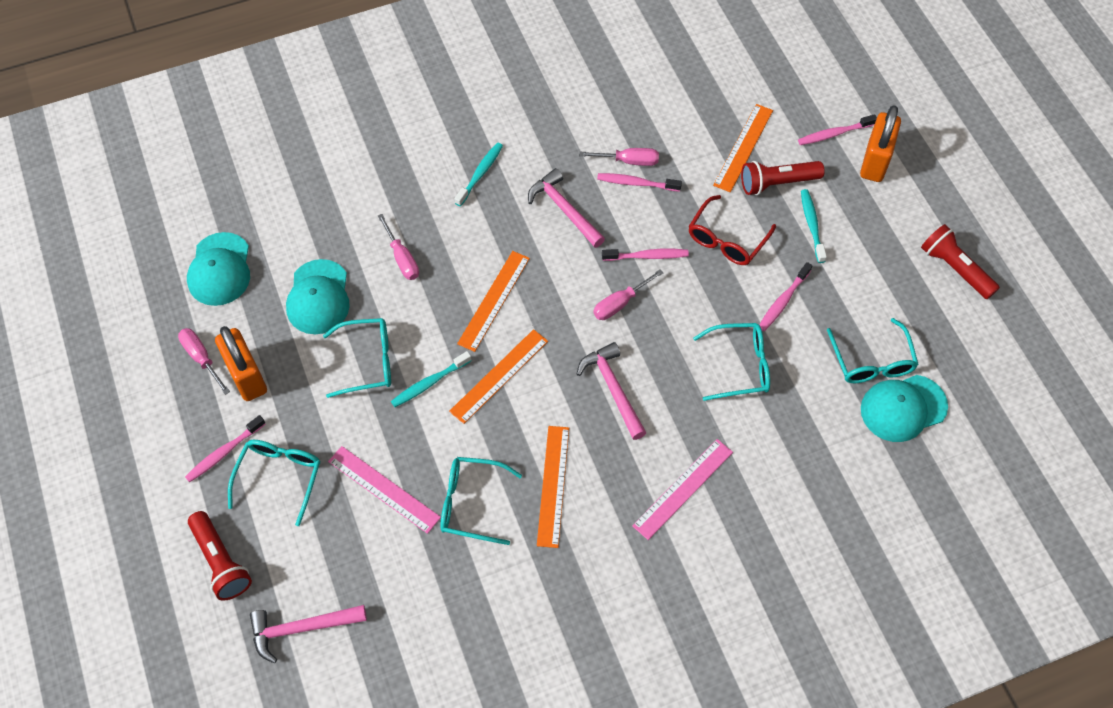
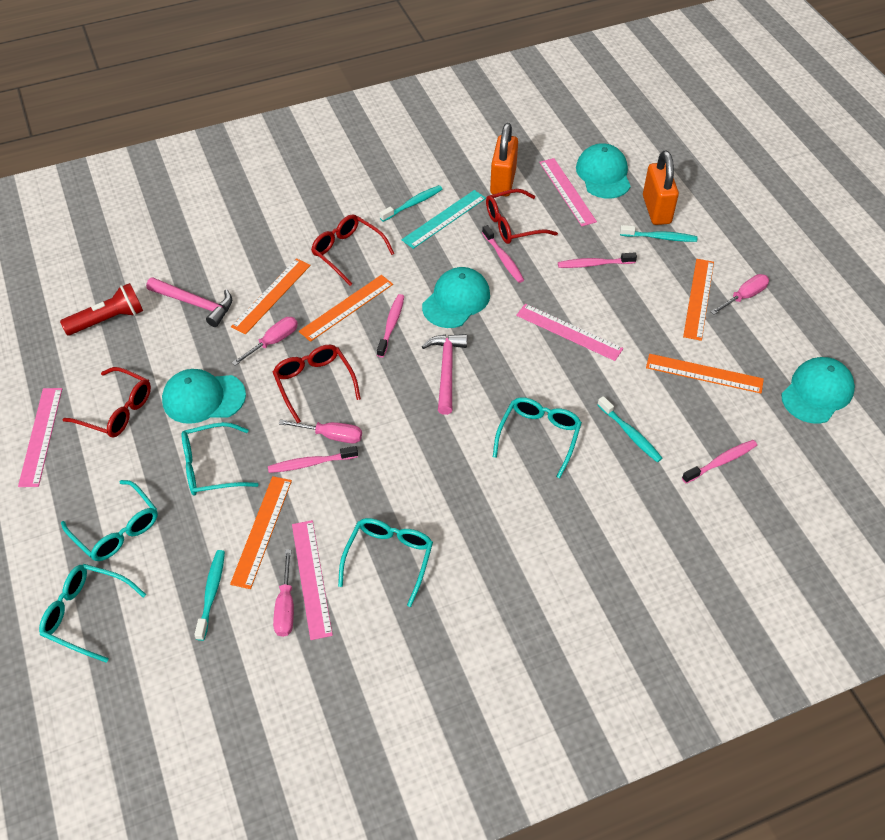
orange ruler: [449,329,548,424] [457,251,530,352] [537,426,569,548] [713,104,773,192] = 4 -> [230,476,292,589] [231,258,311,334] [299,275,393,342] [646,354,764,393] [683,259,714,341] = 5
pink hammer: [250,605,367,663] [528,168,605,248] [577,342,646,440] = 3 -> [146,277,232,327] [422,334,467,415] = 2
pink ruler: [328,446,441,534] [632,439,733,540] = 2 -> [18,388,62,487] [292,520,333,640] [516,304,623,361] [539,158,597,226] = 4
red flashlight: [188,511,252,601] [741,161,825,195] [921,224,1000,299] = 3 -> [60,283,143,335] = 1
red glasses: [688,195,776,265] = 1 -> [62,367,151,438] [273,345,361,423] [311,214,394,286] [486,189,558,244] = 4
turquoise cap: [187,232,250,306] [286,259,350,334] [861,375,948,442] = 3 -> [162,369,246,424] [422,267,490,328] [576,143,631,198] [781,357,855,424] = 4
turquoise ruler: none = 0 -> [401,190,486,249] = 1
turquoise toothbrush: [391,351,472,407] [454,142,503,206] [801,189,827,263] = 3 -> [194,550,225,641] [379,185,443,222] [597,396,663,462] [620,225,697,242] = 4

